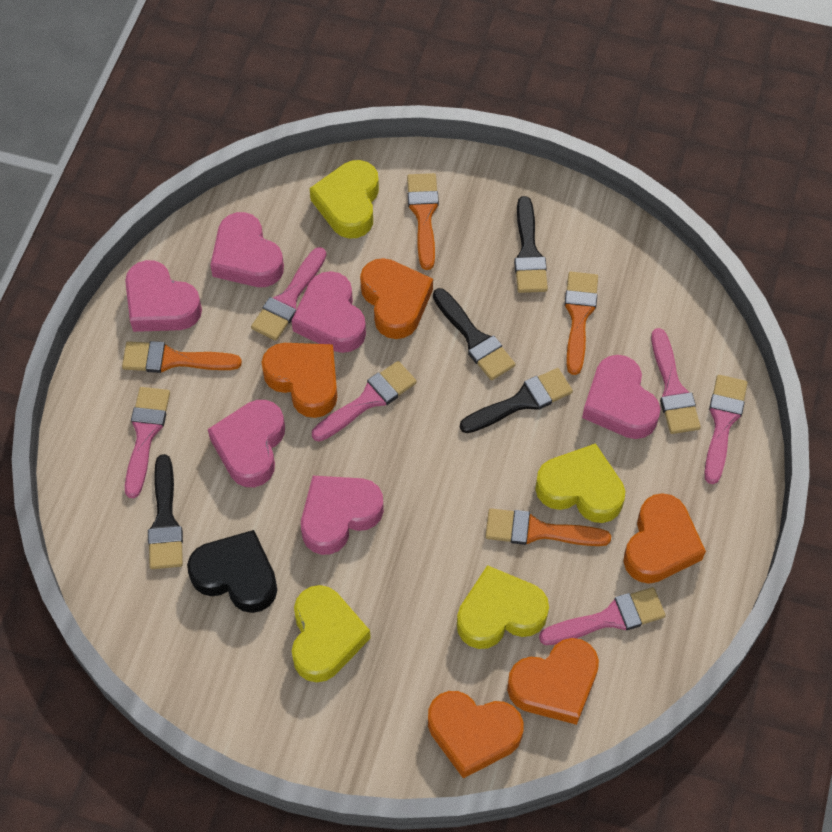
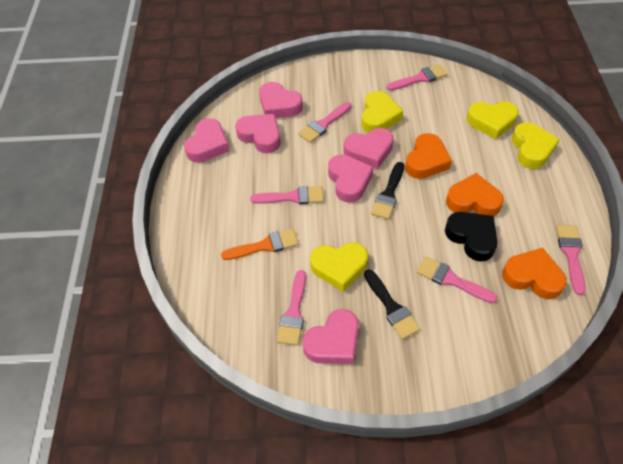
black brush: [148,454,183,569] [433,288,515,380] [460,368,573,433] [514,196,548,293] = 4 -> [364,269,420,339] [371,162,404,219] = 2
orange brush: [122,341,242,373] [407,173,439,270] [485,508,611,546] [565,272,598,375] = 4 -> [221,228,299,260] = 1
orange heart: [261,343,337,418] [360,258,433,339] [428,691,524,778] [507,638,599,725] [623,493,706,584] = 5 -> [405,133,452,179] [446,173,504,216] [502,248,567,299] = 3

